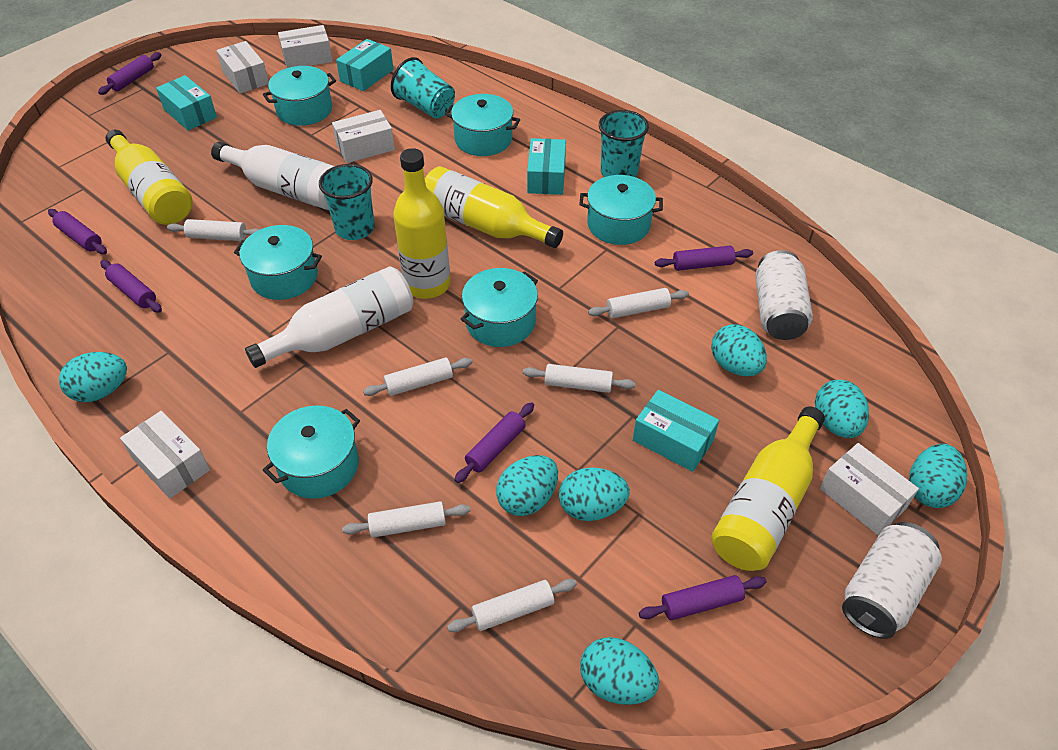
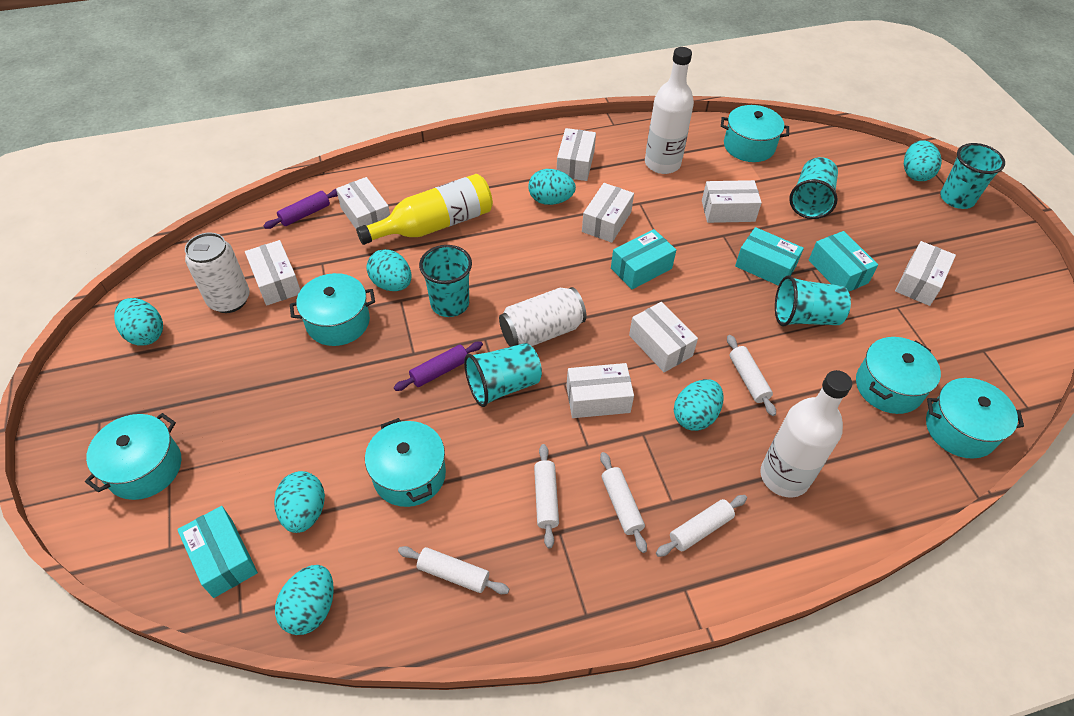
purple rolling pin: [48,209,107,254] [98,52,161,95] [100,260,162,313] [454,402,534,483] [639,575,767,620] [655,246,753,271] = 6 -> [263,189,338,229] [394,342,483,391] = 2
turquoise cup: [319,164,375,240] [391,57,455,118] [599,110,649,177] = 3 -> [419,245,472,317] [464,343,542,407] [775,275,851,326] [789,157,838,219] [940,143,1005,209] = 5
white box: [120,411,210,499] [216,41,269,94] [278,25,333,68] [332,110,395,163] [820,443,919,536] = 5 -> [245,240,300,306] [336,177,390,229] [557,128,596,181] [566,363,634,418] [582,183,634,243] [629,302,698,372] [702,180,762,223] [895,241,956,306] = 8
white rolling pin: [167,219,260,241] [342,501,470,538] [363,357,472,396] [447,579,577,632] [523,364,635,393] [588,288,689,318] = 6 -> [398,546,509,594] [534,444,559,548] [600,452,647,553] [656,495,747,557] [727,335,776,416] = 5
yellow bottle: [105,130,193,225] [393,148,451,299] [425,166,563,248] [711,407,825,571] = 4 -> [356,174,493,245] = 1

